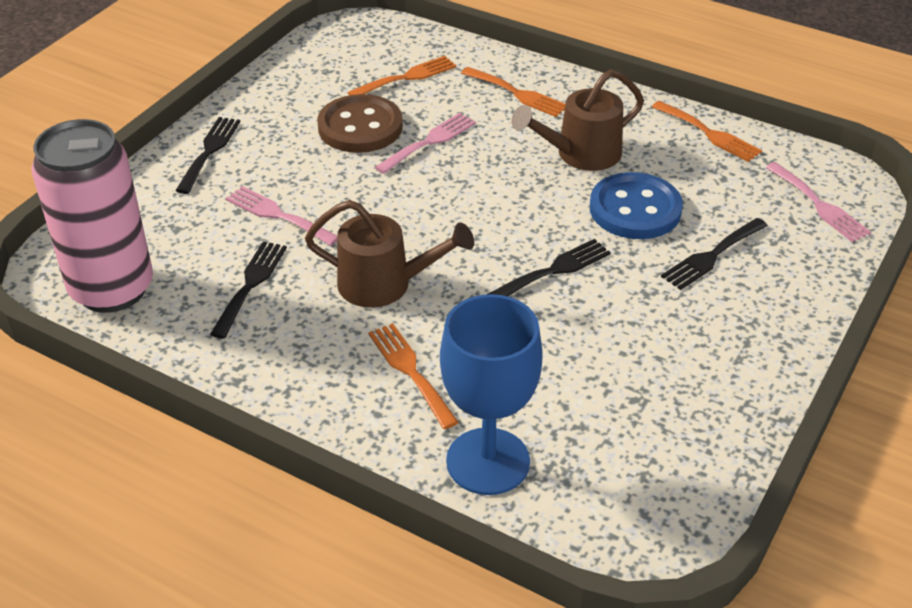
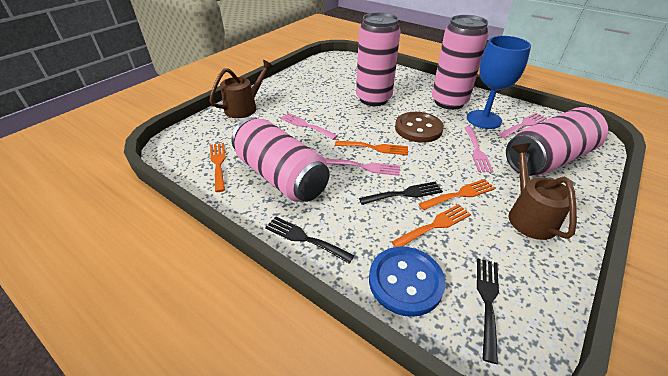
black fork: [175,117,240,194] [210,241,287,339] [487,239,611,297] [661,218,768,290] = 4 -> [265,216,355,264] [359,181,443,205] [477,258,499,364] = 3
pink can: [32,119,153,313] = 1 -> [231,117,330,202] [356,12,401,106] [432,15,488,110] [506,107,608,176] = 4
pink fork: [226,186,337,246] [375,113,476,174] [765,162,871,242] = 3 -> [280,113,337,140] [325,159,400,176] [464,126,494,172] [499,113,547,138] = 4

